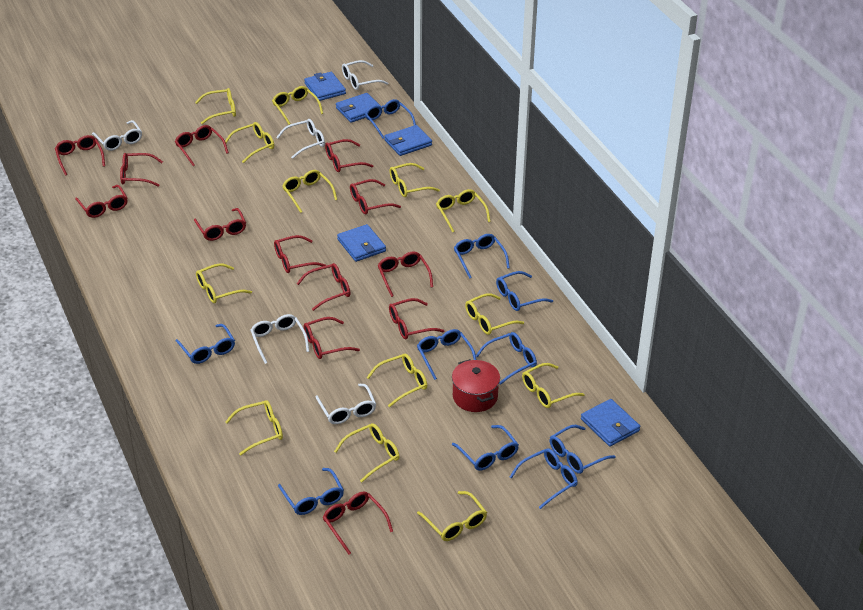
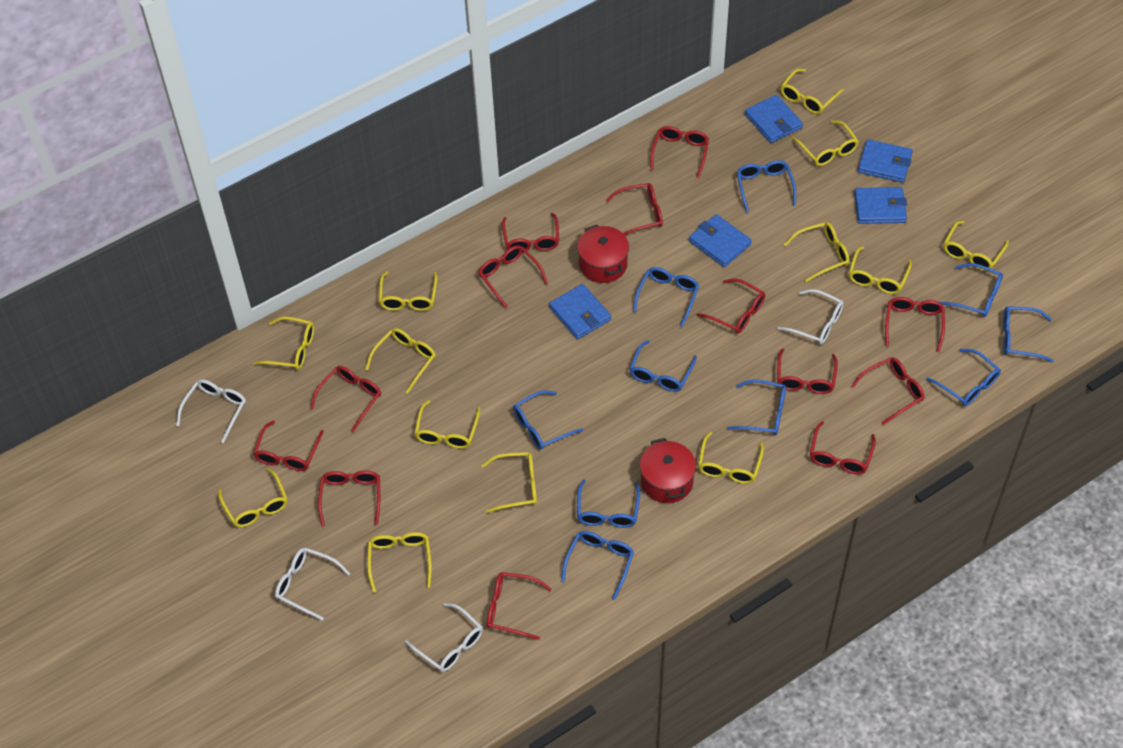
red pot: [452,359,500,412] = 1 -> [577,225,629,283] [640,438,696,503] = 2
white glasses: [92,120,142,151] [250,314,309,364] [276,119,325,159] [316,384,376,424] [342,60,388,90] = 5 -> [176,379,246,443] [275,547,350,620] [405,603,483,672] [777,289,844,344] = 4

